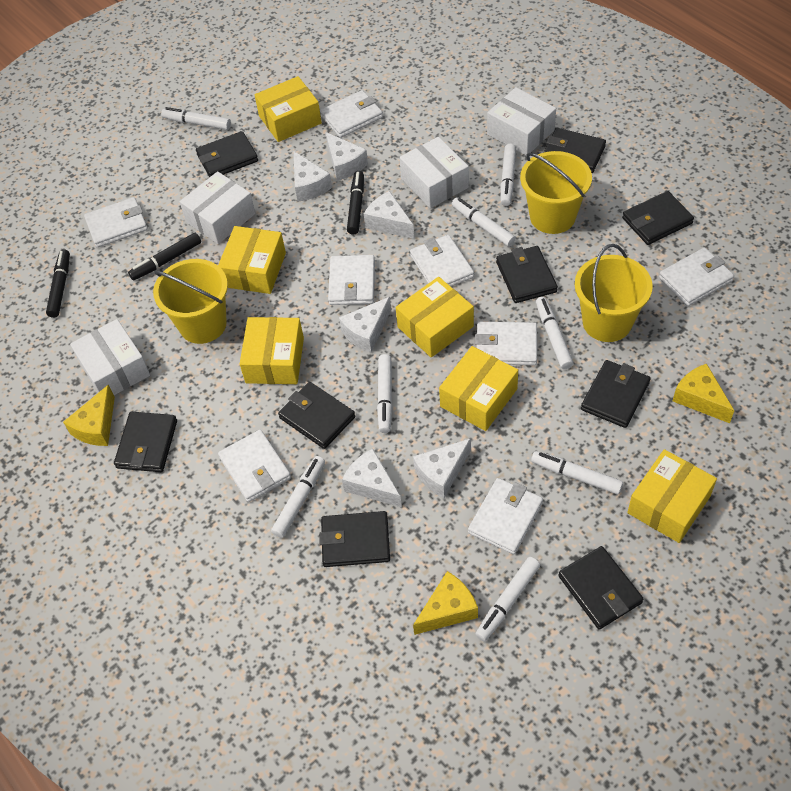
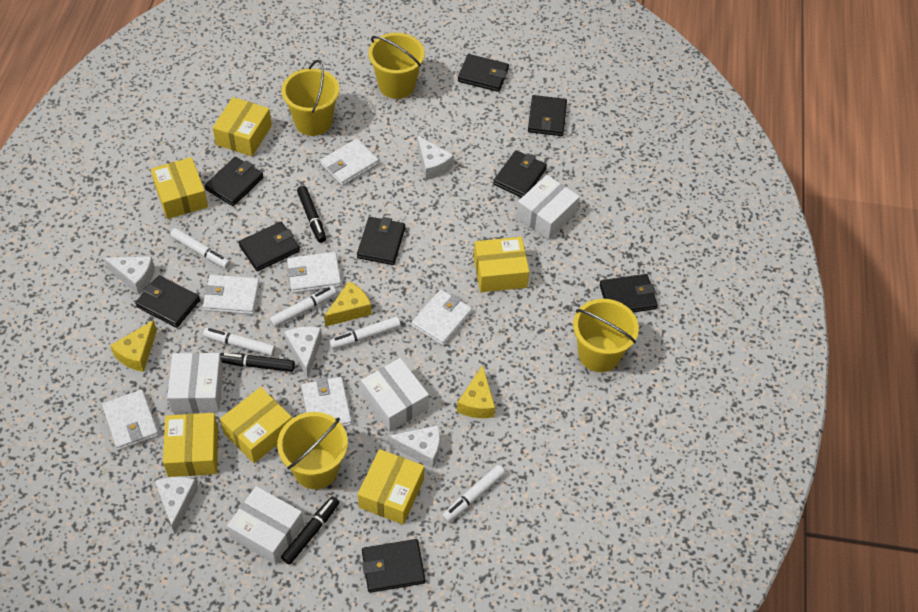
white cheese: [294,152,332,202] [326,132,368,181] [339,297,391,352] [342,449,402,507] [364,191,414,239] [413,438,471,498] = 6 -> [103,256,155,294] [155,477,198,534] [284,326,322,378] [388,425,440,469] [417,135,454,180] = 5
white marker: [161,107,231,130] [271,456,325,538] [377,354,393,433] [452,197,516,247] [476,557,540,641] [500,144,516,206] [531,451,623,495] [536,297,573,369] = 8 -> [170,228,230,268] [203,328,276,356] [270,286,337,327] [329,316,401,349] [442,465,505,523] = 5
white wallet: [84,197,148,248] [218,430,291,502] [320,90,383,138] [328,255,375,305] [410,235,474,287] [468,478,543,554] [475,322,537,365] [659,247,734,306] = 8 -> [102,390,159,450] [203,275,260,315] [287,252,341,293] [301,377,352,427] [320,138,379,186] [411,289,472,346] = 6
yellow bucket: [153,259,228,344] [520,151,592,234] [575,244,653,342] = 3 -> [277,412,348,489] [281,60,340,136] [368,33,425,99] [573,299,639,372] = 4

